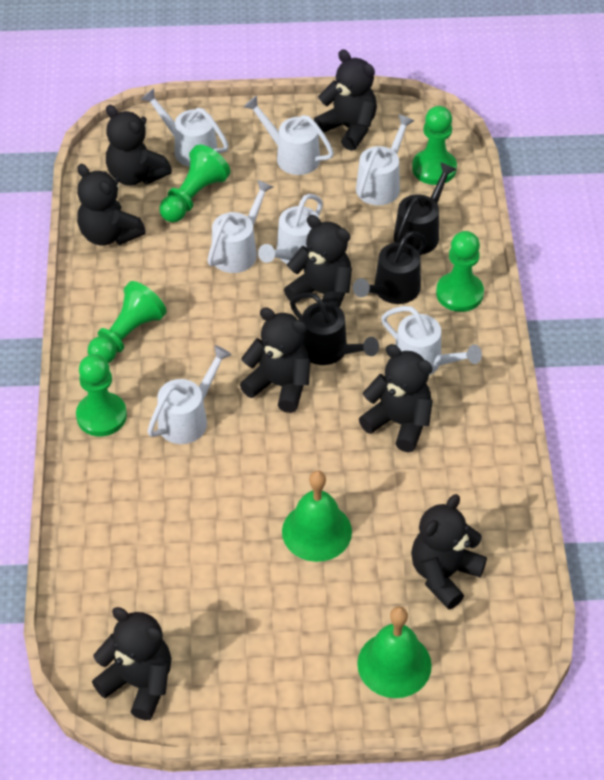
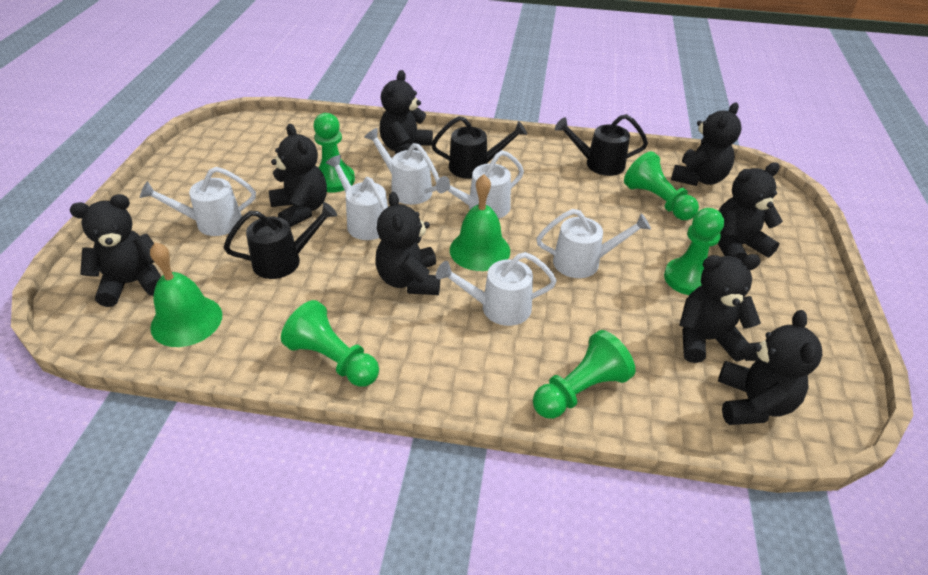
white watering can: [141,88,229,167] [147,345,232,444] [207,180,273,273] [244,96,334,175] [258,194,323,264] [356,114,414,205] [381,306,482,375] = 7 -> [140,167,256,236] [326,155,388,240] [364,128,440,205] [436,150,524,219] [436,252,557,326] [536,209,651,278] = 6

